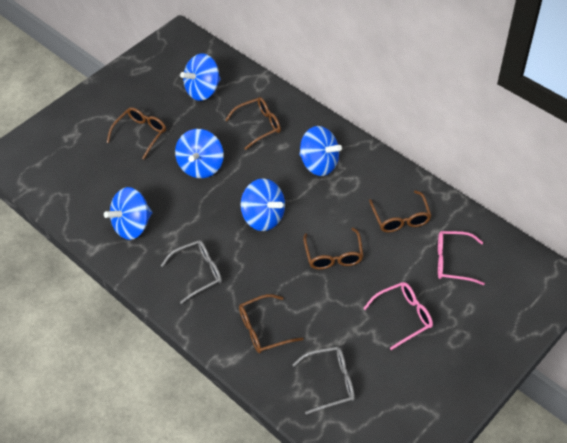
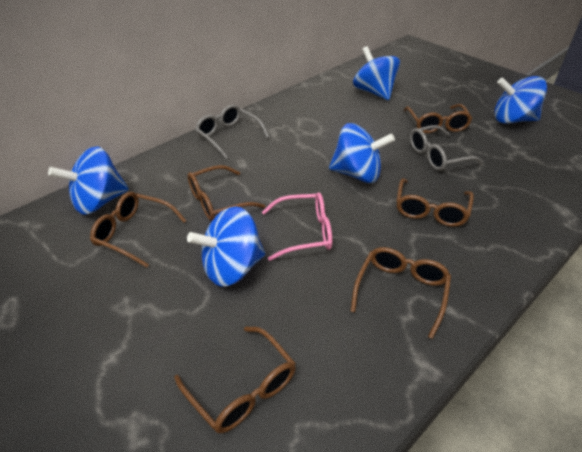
brown glasses: [107,107,166,160] [225,97,281,150] [239,294,303,353] [303,228,363,270] [369,190,432,232] = 5 -> [90,192,186,268] [174,327,296,433] [188,165,266,221] [350,247,451,339] [396,178,474,227] [404,104,472,133] = 6
pink glasses: [363,282,433,350] [438,231,485,285] = 2 -> [262,193,332,261] = 1

